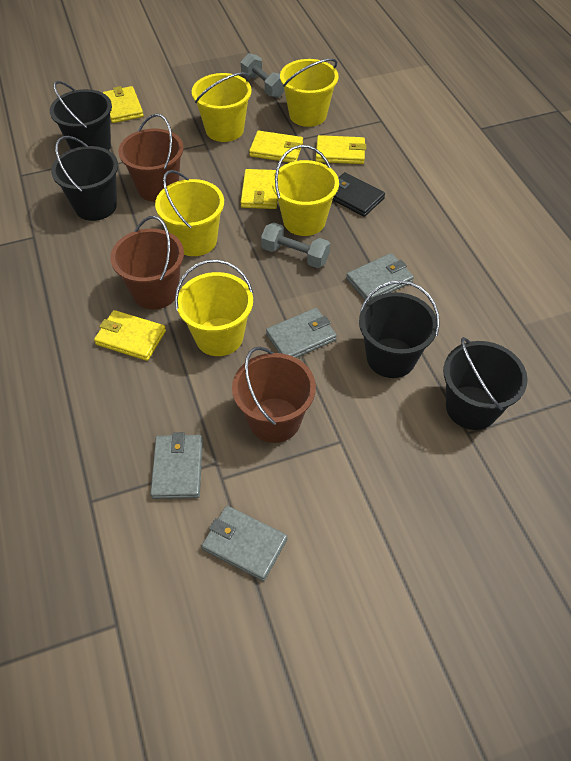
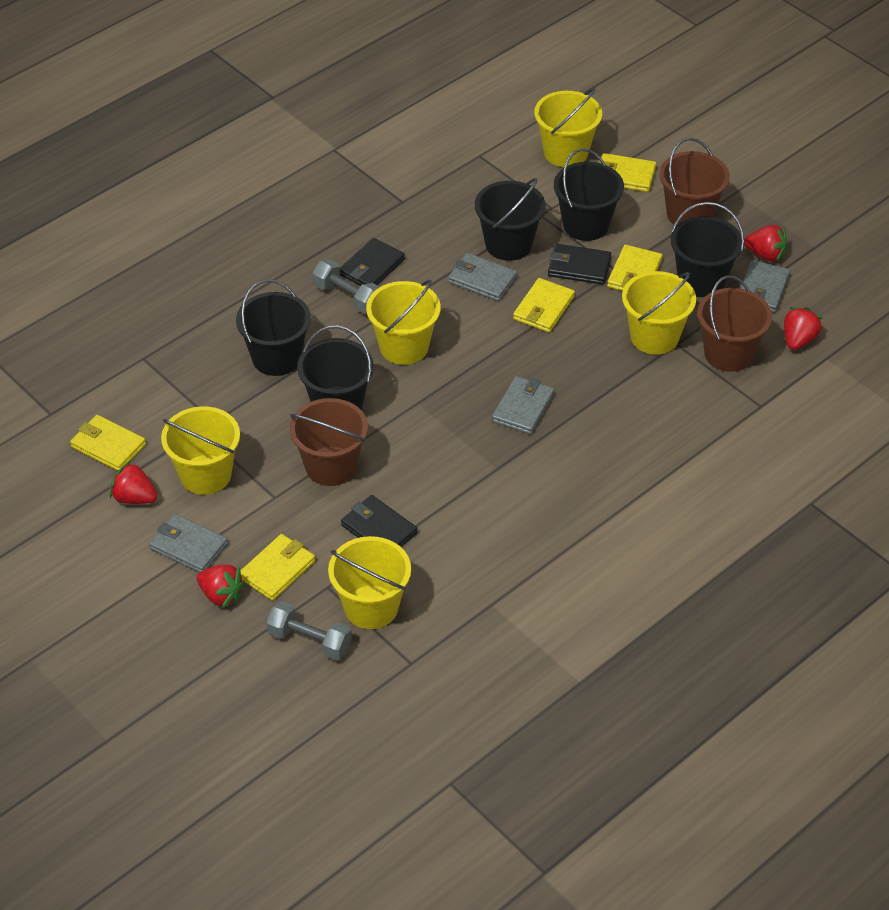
black bucket: [50,81,112,150] [51,136,118,221] [359,280,440,378] [443,337,528,430] = 4 -> [236,279,311,376] [297,325,374,410] [475,178,546,261] [554,148,624,241] [671,202,744,297] = 5
black wallet: [333,172,385,217] = 1 -> [340,238,405,286] [341,495,417,547] [548,244,611,285] = 3
red strawberry: none = 0 -> [109,461,157,504] [197,564,245,608] [744,225,787,262] [784,307,823,350] = 4

